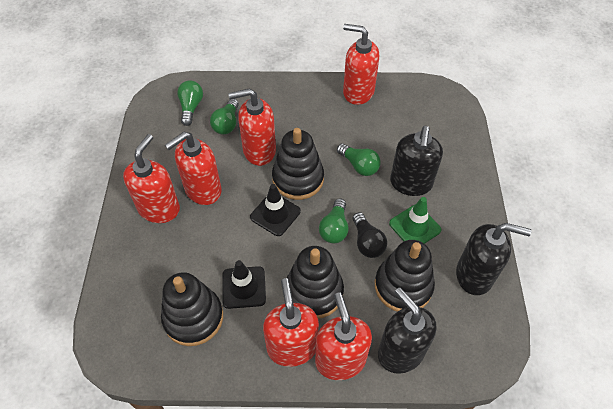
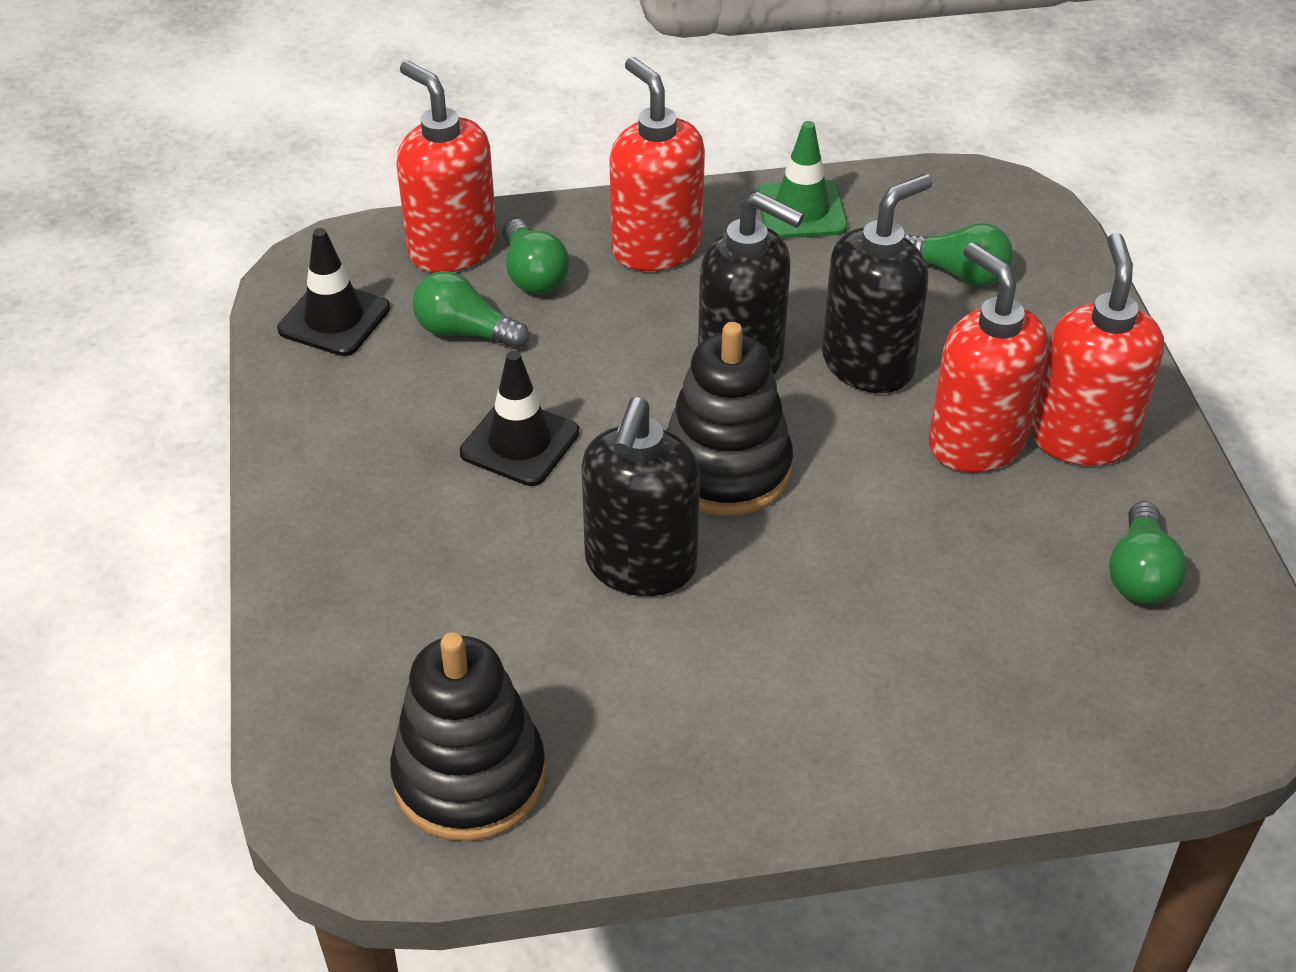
black light bulb: [353,212,387,258] = 1 -> none = 0
black stacking toy: [161,272,223,346] [272,128,324,200] [287,246,344,319] [375,240,435,312] = 4 -> [390,632,546,841] [666,322,793,516] = 2
red soap dispenser: [123,134,180,223] [165,132,222,205] [228,88,276,166] [263,278,319,367] [315,292,372,380] [343,24,379,105] = 6 -> [396,61,497,273] [609,57,705,271] [929,243,1048,473] [1031,233,1164,466] = 4

